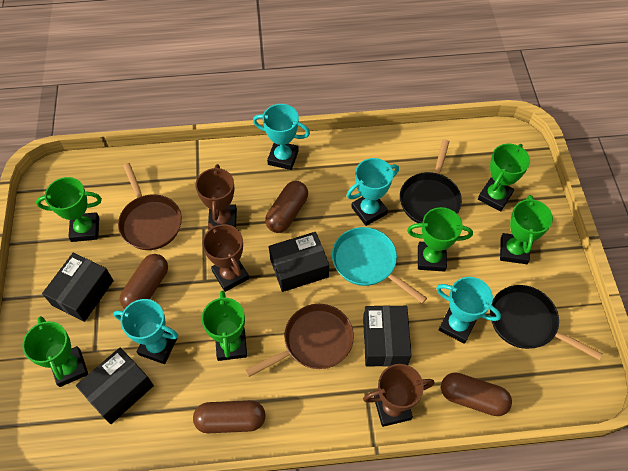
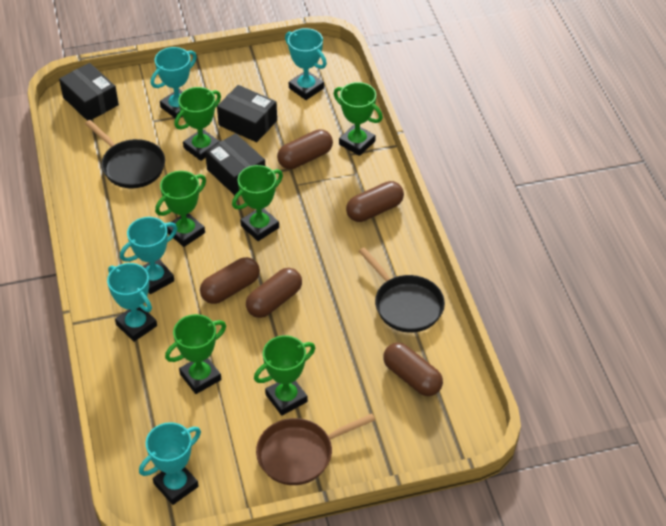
black box: [42,253,114,322] [76,348,154,424] [269,232,329,292] [363,305,411,367] = 4 -> [59,63,119,121] [205,133,265,195] [217,85,277,142] = 3
brown capsule: [120,254,168,309] [193,400,266,433] [265,181,308,233] [441,372,512,416] = 4 -> [200,257,260,304] [246,268,302,318] [277,129,333,169] [346,181,404,222] [383,343,443,396] = 5
brown pan: [118,163,182,250] [245,304,354,377] = 2 -> [256,414,375,485] = 1
brown trophy: [195,164,237,229] [202,223,249,292] [363,364,434,427] = 3 -> none = 0
turquoise pan: [332,227,427,304] = 1 -> none = 0
turquoise trophy: [114,299,178,364] [253,104,310,170] [347,158,399,226] [436,277,501,344] = 4 -> [107,263,157,342] [120,217,177,294] [139,422,201,505] [151,47,197,118] [285,28,327,100] = 5

